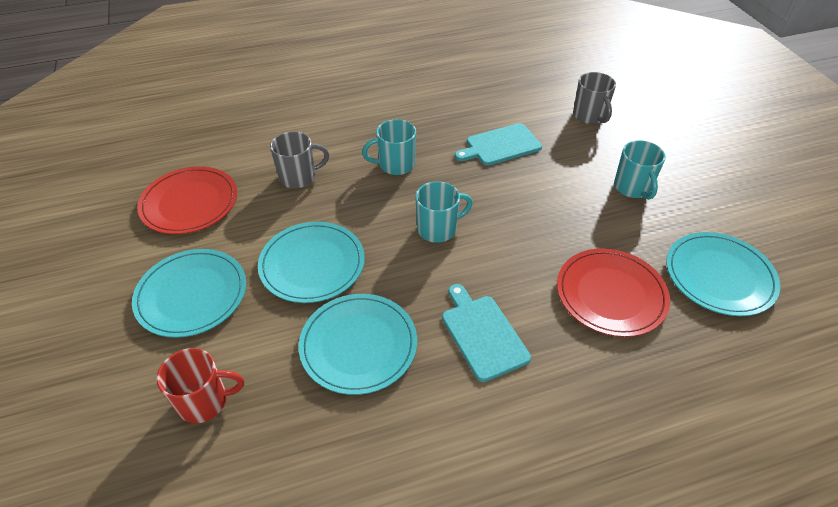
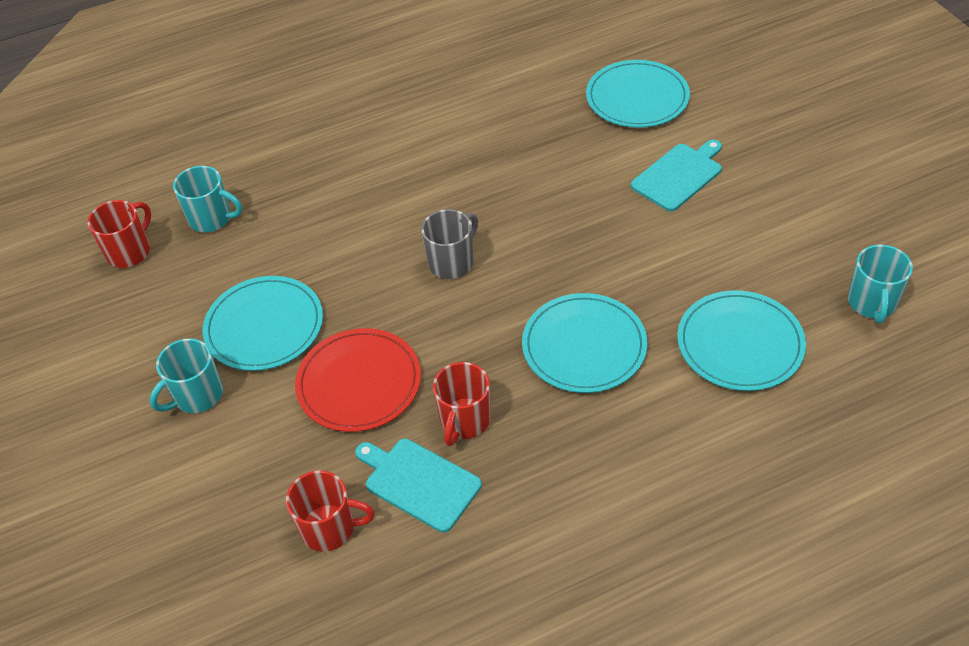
grey mug: [270,132,329,188] [573,72,616,124] = 2 -> [421,209,478,279] = 1
red mug: [157,348,244,423] = 1 -> [88,200,151,268] [286,470,375,552] [433,362,491,446] = 3
red plate: [137,166,237,234] [557,248,670,337] = 2 -> [295,328,421,432] = 1

